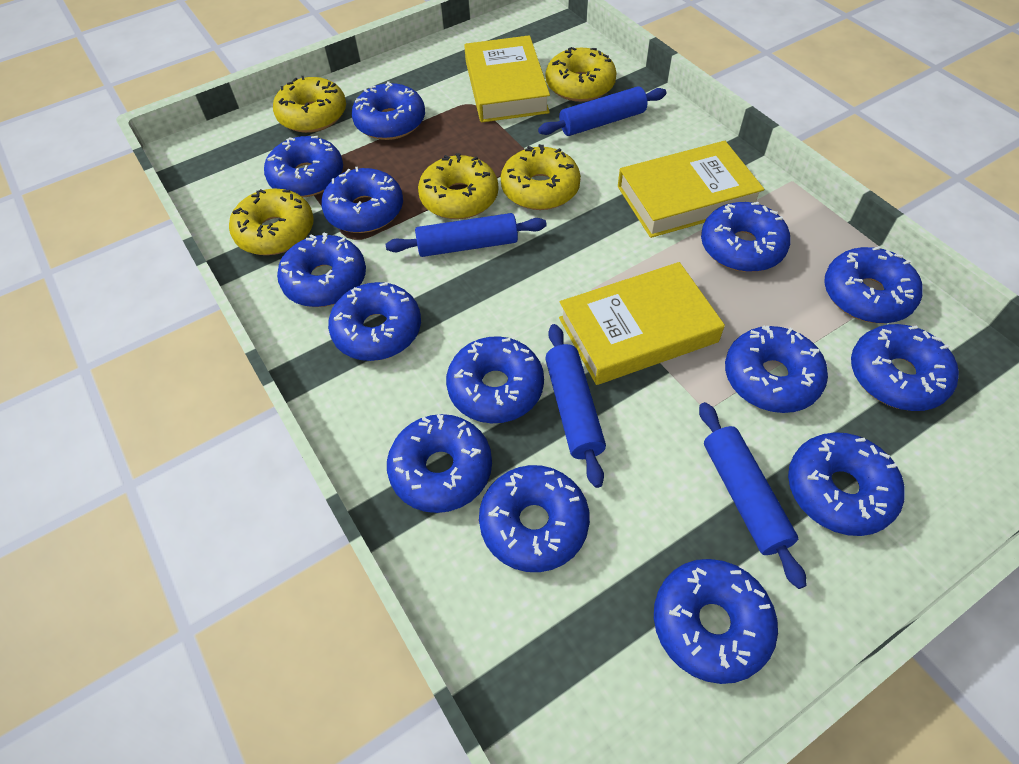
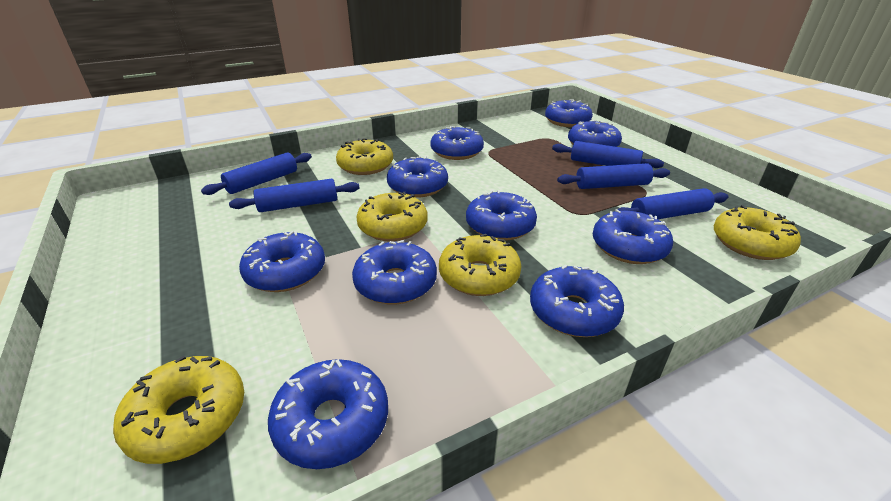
blue donut: [264,136,343,197] [277,233,366,307] [321,167,403,233] [328,282,421,361] [352,81,425,140] [387,414,492,513] [446,336,544,423] [479,465,590,572] [654,559,778,684] [701,202,791,272] [725,326,828,413] [788,432,905,536] [824,246,923,323] [851,324,959,411] = 14 -> [239,231,325,292] [268,359,388,469] [352,240,437,305] [387,156,448,198] [431,126,484,160] [466,190,537,241] [530,264,624,337] [545,99,593,127] [568,120,622,147] [593,209,673,264] = 10
blue rolling pin: [386,213,547,257] [538,86,666,136] [545,324,606,488] [699,402,807,589] = 4 -> [201,152,312,195] [229,179,360,212] [552,141,664,168] [557,163,670,189] [618,188,728,219] = 5
yellow book: [464,35,550,123] [559,262,725,385] [618,141,764,238] = 3 -> none = 0

